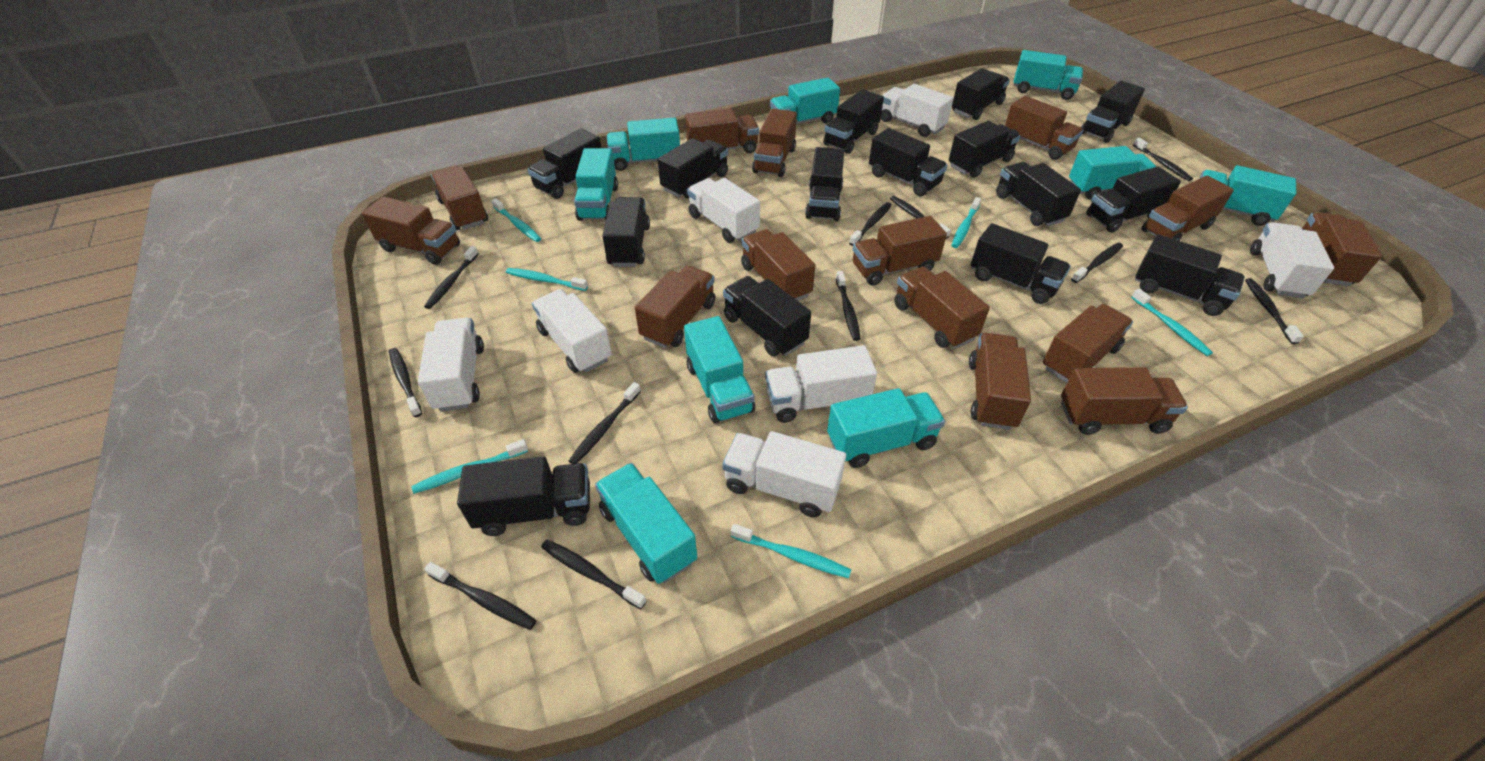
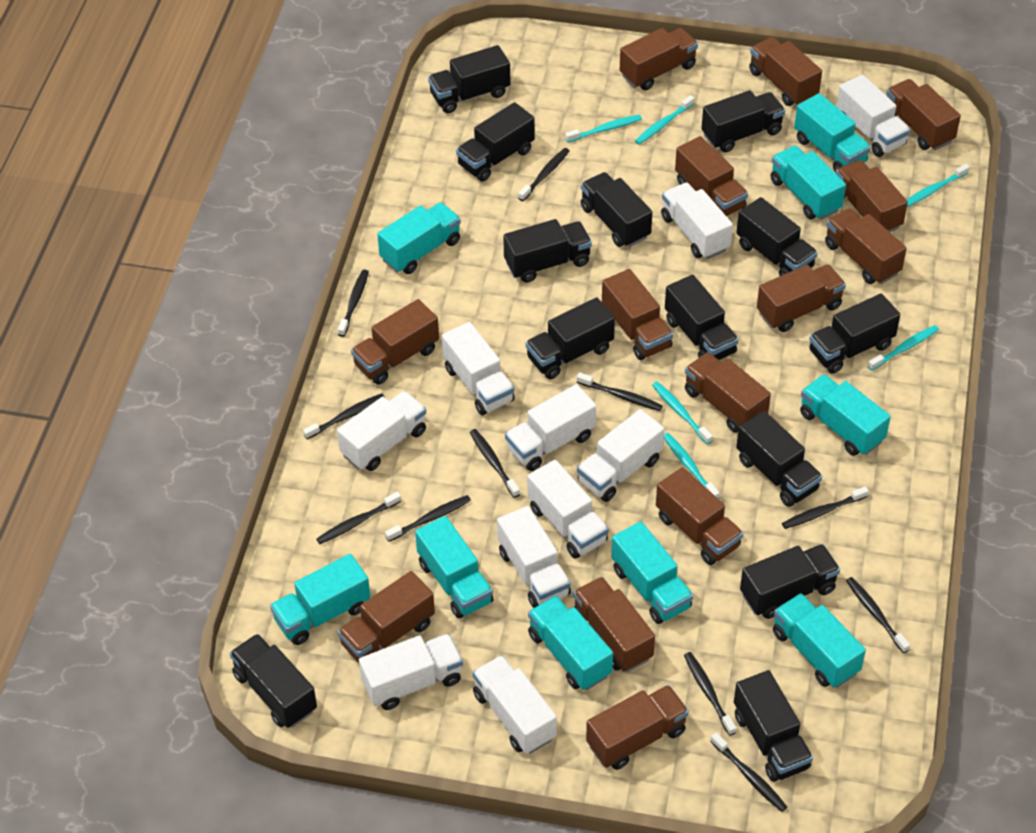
black truck: [457,456,590,536] [527,128,601,199] [602,197,650,267] [658,138,728,199] [723,276,811,357] [805,147,844,221] [823,89,884,154] [869,128,948,196] [949,121,1020,178] [952,68,1010,120] [971,223,1071,304] [996,162,1081,226] [1081,81,1145,143] [1086,167,1181,233] [1135,234,1245,316] = 15 -> [229,634,317,728] [428,45,510,113] [456,102,535,182] [503,219,592,283] [526,297,615,379] [581,172,652,247] [665,275,739,360] [701,90,785,152] [734,670,813,782] [736,411,822,507] [737,197,818,276] [740,544,840,619] [809,293,900,374] = 13
white truck: [418,318,484,412] [532,289,612,373] [687,178,760,243] [722,431,846,517] [765,345,877,423] [881,84,954,137] [1250,222,1334,298] = 7 -> [337,391,426,471] [359,634,463,710] [442,322,515,415] [473,655,557,754] [497,506,571,608] [505,384,596,471] [527,460,609,559] [577,409,664,502] [661,183,733,259] [836,75,910,157] = 10

